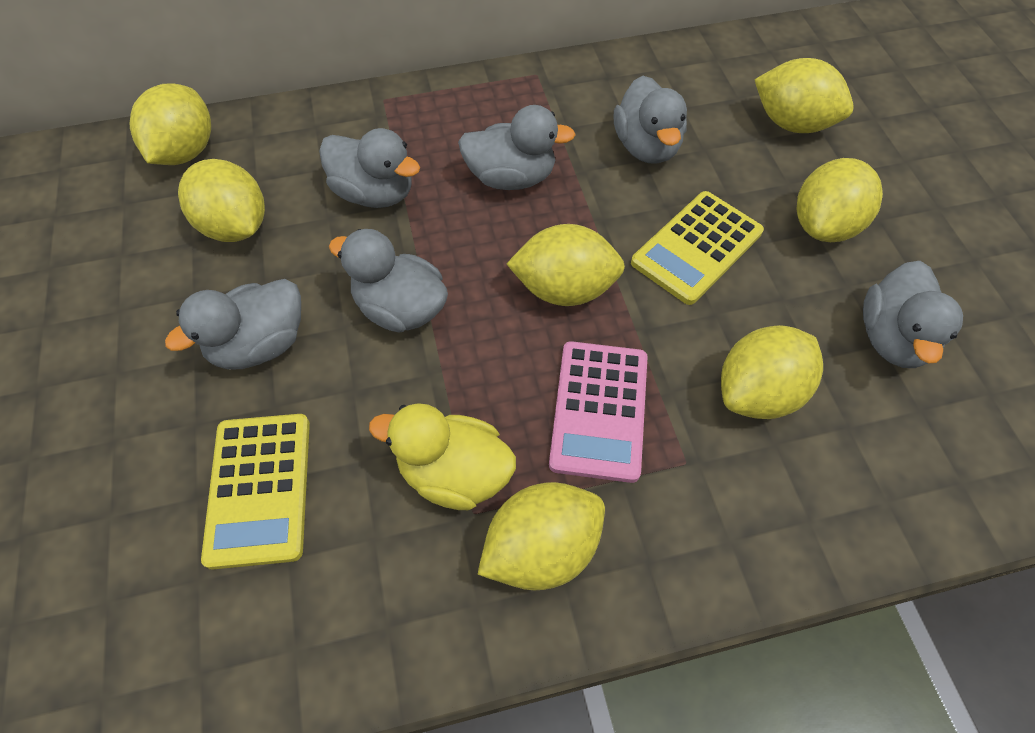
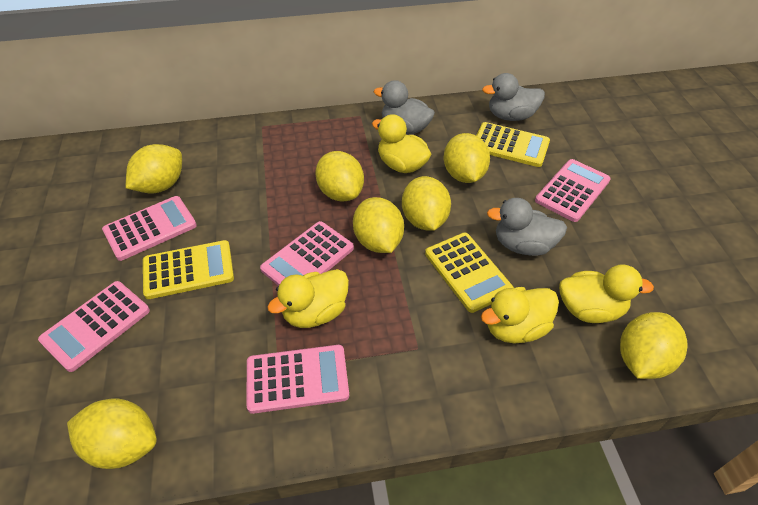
grey duck: [165,279,301,370] [319,128,420,208] [329,229,448,333] [458,105,576,190] [614,76,687,164] [863,261,963,368] = 6 -> [374,80,435,134] [482,73,545,121] [487,198,567,256] = 3
pink calculator: [549,341,648,483] = 1 -> [38,281,150,372] [102,196,197,261] [247,345,349,414] [260,221,354,286] [535,159,611,222] = 5
yellow calculator: [201,414,310,570] [631,191,764,305] = 2 -> [143,240,234,299] [425,232,514,313] [476,122,550,167] = 3
yellow duck: [369,403,516,510] = 1 -> [267,269,349,328] [372,114,431,173] [481,287,559,343] [559,264,654,323] = 4

